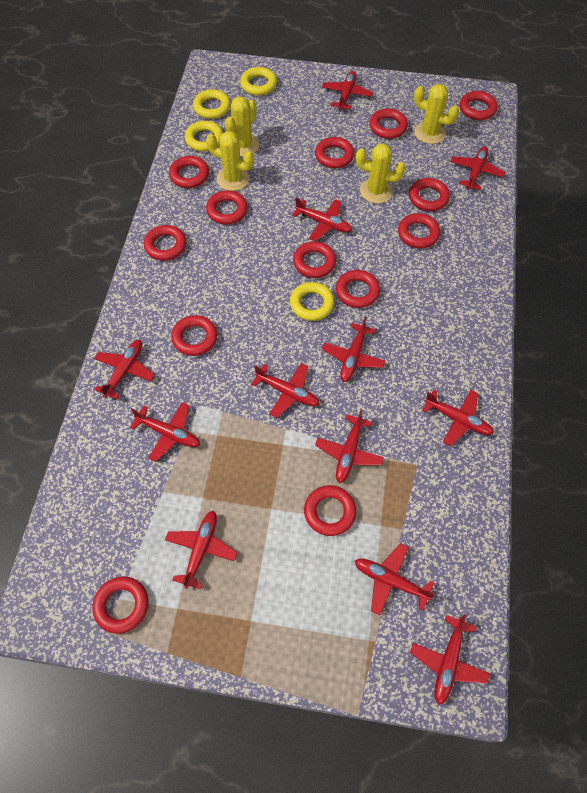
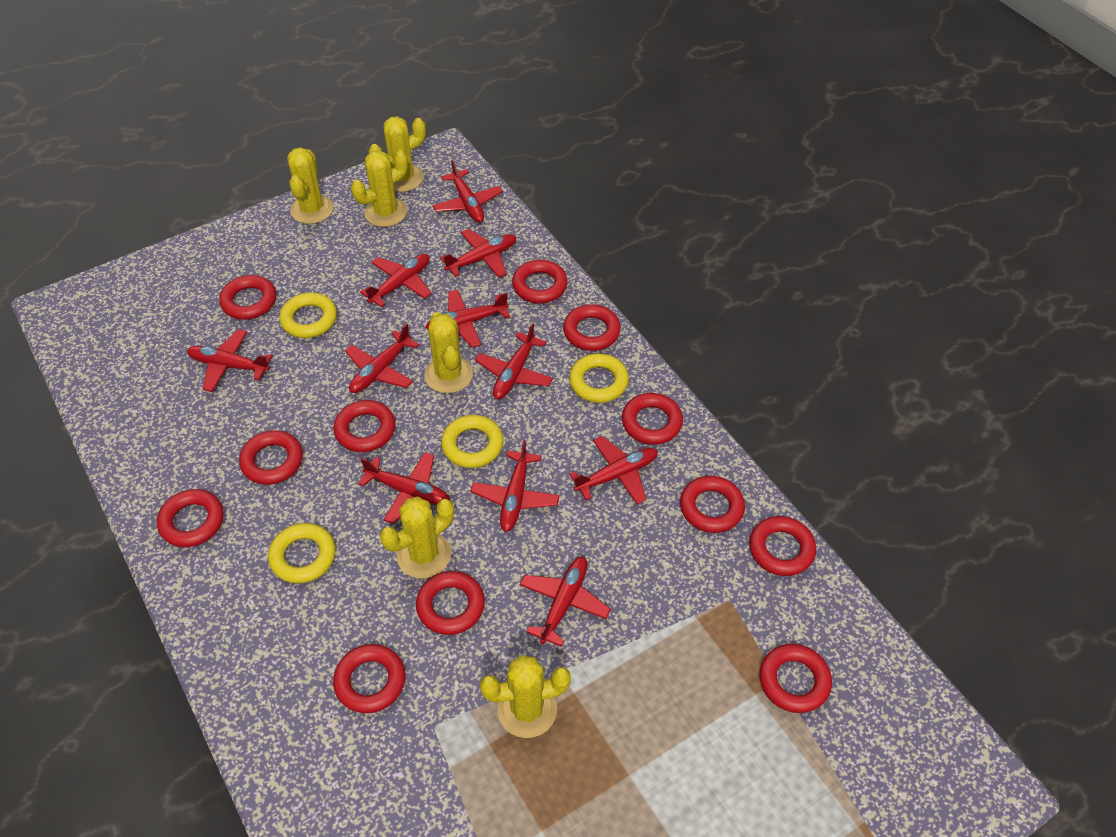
red plane: [94,340,154,399] [130,402,200,462] [165,511,237,589] [251,363,319,418] [292,198,352,241] [315,409,384,483] [322,71,373,110] [322,317,385,382] [355,543,435,616] [410,615,490,705] [422,390,494,446] [450,146,505,190] = 12 -> [187,329,272,392] [345,324,419,393] [358,452,450,524] [360,254,432,307] [425,289,510,347] [433,160,503,223] [440,229,517,278] [471,440,560,532] [475,323,553,399] [520,557,611,647] [569,436,658,504] = 11
red ring: [92,576,149,634] [144,225,186,261] [169,156,209,188] [171,315,217,356] [206,190,248,225] [293,241,336,278] [304,485,356,536] [315,137,354,168] [336,270,380,308] [369,108,408,139] [398,213,440,248] [409,178,450,211] [459,91,498,120] = 13 -> [157,489,224,547] [219,275,276,320] [239,430,303,485] [333,400,395,452] [333,644,406,713] [416,571,485,635] [512,260,568,303] [563,304,621,351] [622,393,683,445] [680,476,745,533] [749,516,816,576] [759,644,832,713] = 12
yellow cactus: [206,131,254,191] [225,96,259,157] [356,143,406,204] [414,84,459,144] = 4 -> [287,147,333,224] [351,150,408,227] [369,116,426,192] [380,497,454,579] [424,312,473,393] [480,655,571,738] = 6

